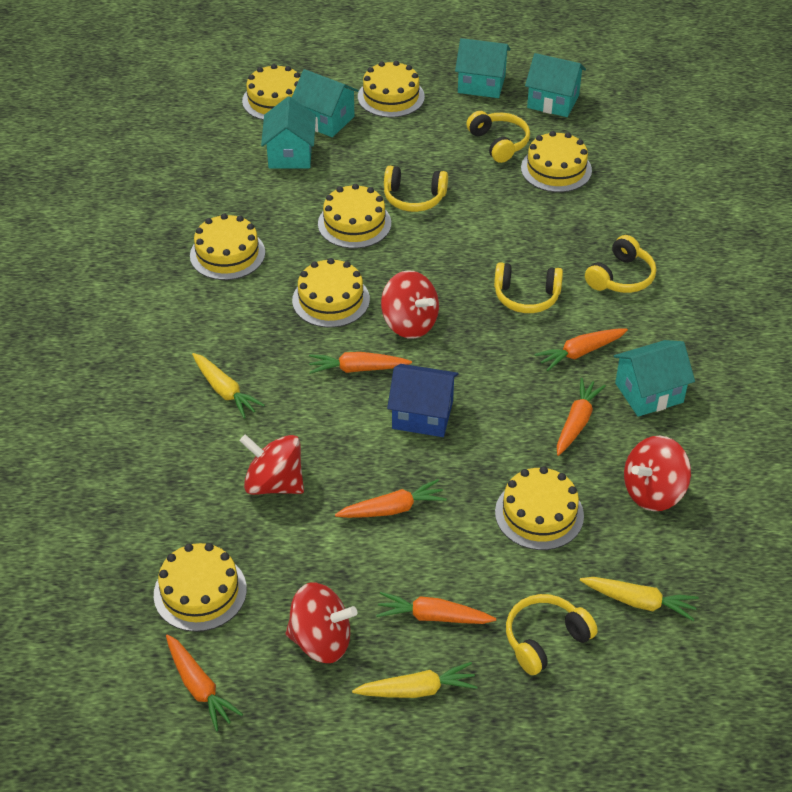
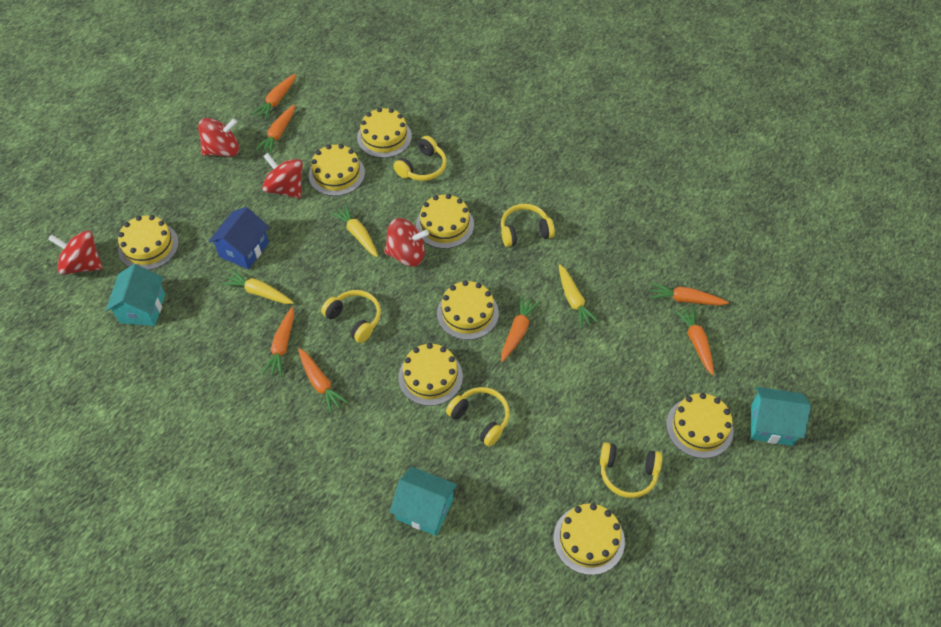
orange carrot: [166,634,243,732] [309,352,412,374] [335,479,447,518] [376,592,496,624] [534,328,628,371] [557,378,606,456] = 6 -> [252,74,296,120] [255,104,295,155] [262,307,294,377] [298,348,348,413] [501,296,540,362] [650,283,729,306] [675,306,714,375] = 7
turquoise house: [261,96,316,168] [292,69,359,137] [455,38,510,98] [525,53,586,117] [614,340,695,417] = 5 -> [106,264,165,326] [390,467,457,536] [751,387,811,446] = 3

